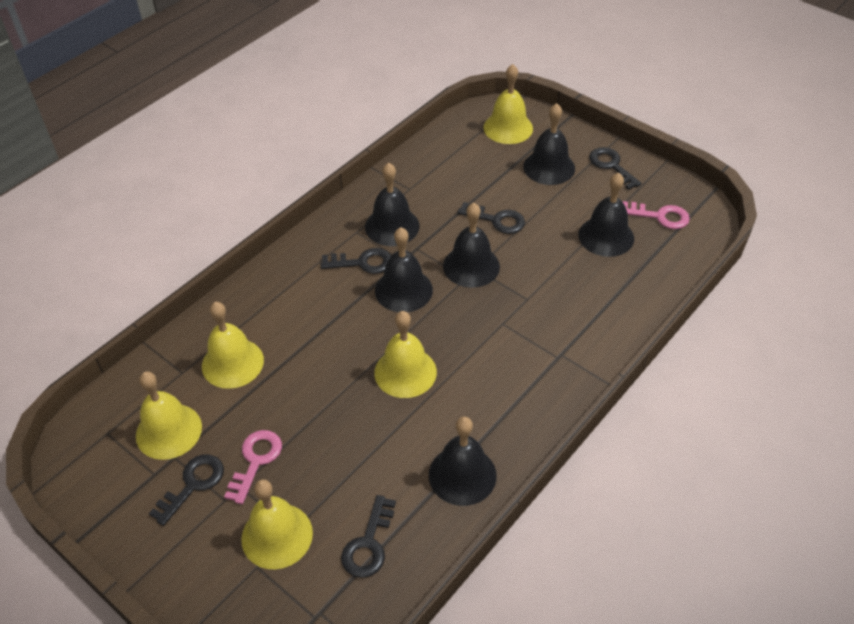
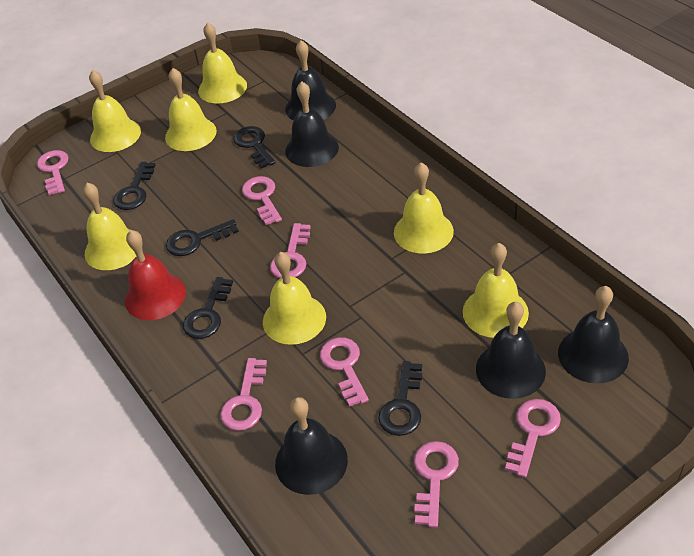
black bell: [365,163,420,246] [375,227,433,312] [429,417,497,506] [443,203,500,288] [523,103,575,185] [578,173,634,257] = 6 -> [275,397,348,495] [285,40,336,121] [285,81,339,167] [476,302,546,399] [558,286,629,384] = 5
pink key: [224,430,282,504] [623,201,690,229] = 2 -> [37,150,69,195] [220,358,267,431] [242,176,282,225] [270,223,311,279] [320,337,369,407] [414,441,459,527] [505,399,561,478] = 7
red bell: none = 0 -> [125,230,186,320] = 1
yellow bell: [136,371,202,460] [202,302,264,389] [241,479,313,569] [374,311,437,398] [483,64,533,144] = 5 -> [83,183,136,270] [89,70,141,152] [165,68,217,151] [198,22,247,103] [263,252,326,345] [394,163,454,254] [463,243,529,338] = 7

